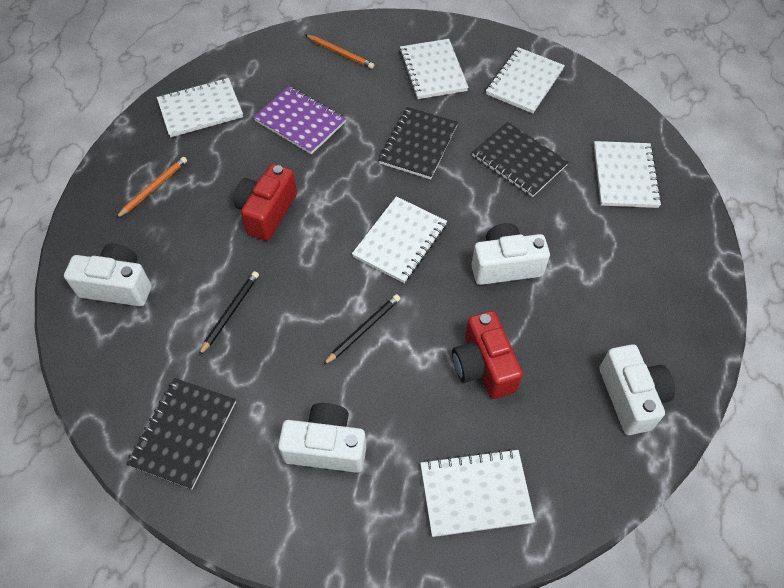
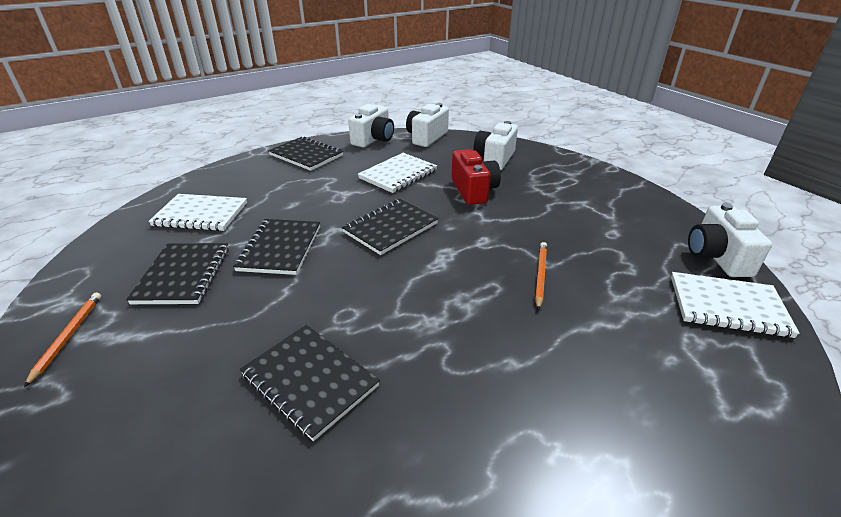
black notebook: [127,378,236,489] [378,107,458,180] [472,122,569,197] = 3 -> [126,243,229,304] [233,219,320,275] [240,325,380,441] [268,136,343,171] [342,199,438,255] = 5
black pencil: [199,271,259,356] [323,294,400,365] = 2 -> none = 0
purple notebook: [253,86,346,154] = 1 -> none = 0
red camera: [233,164,297,241] [452,311,523,399] = 2 -> [452,149,501,205] = 1
white notebook: [157,78,243,137] [352,196,447,283] [399,39,469,99] [420,449,535,537] [486,47,565,114] [594,141,662,208] = 6 -> [148,194,247,231] [358,153,437,193] [671,272,800,338] = 3

